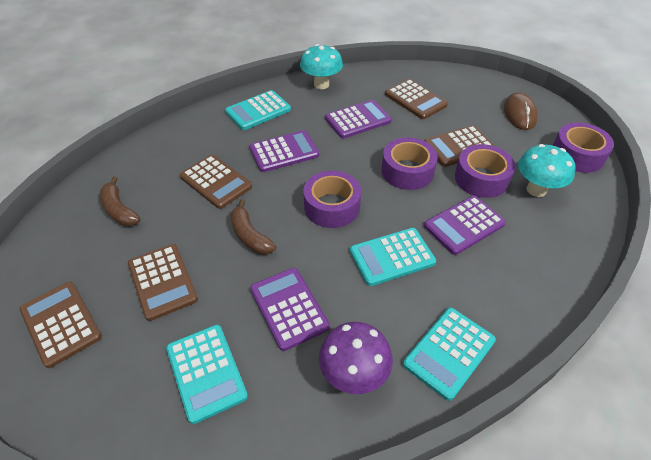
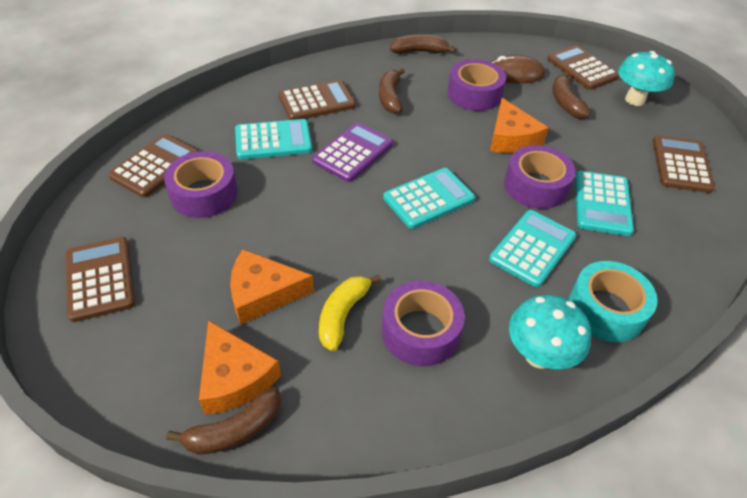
brown banana: [100,177,140,226] [231,200,276,254] = 2 -> [166,387,281,455] [379,68,405,114] [390,34,456,54] [553,72,590,119] = 4
orange cheese: none = 0 -> [199,320,281,415] [230,249,314,324] [490,98,549,153] = 3
purple calculator: [249,130,319,172] [250,268,330,351] [325,100,392,139] [424,196,506,255] = 4 -> [312,122,393,182] = 1
purple mushroom: [319,322,393,394] = 1 -> none = 0
turquoise tape: none = 0 -> [569,261,657,342] = 1
yellow banana: none = 0 -> [319,274,381,351] = 1

